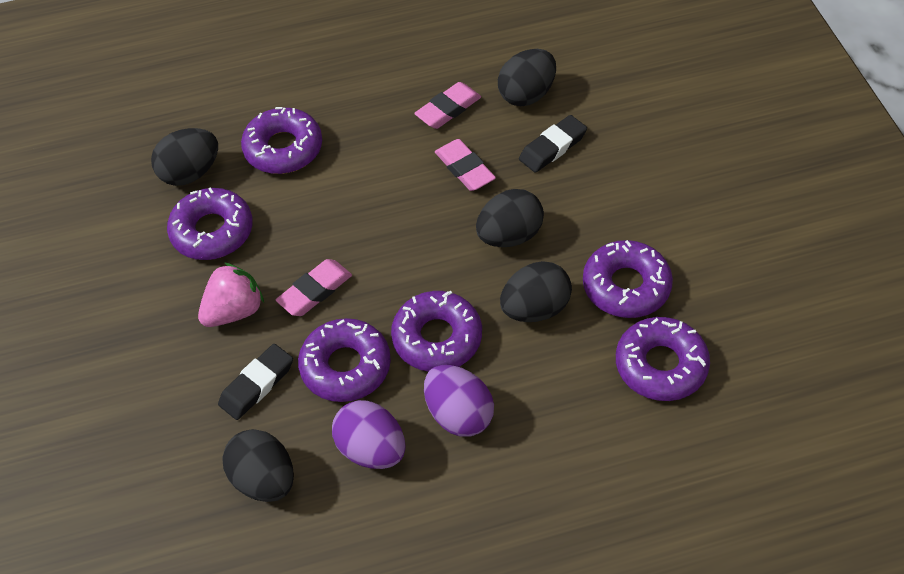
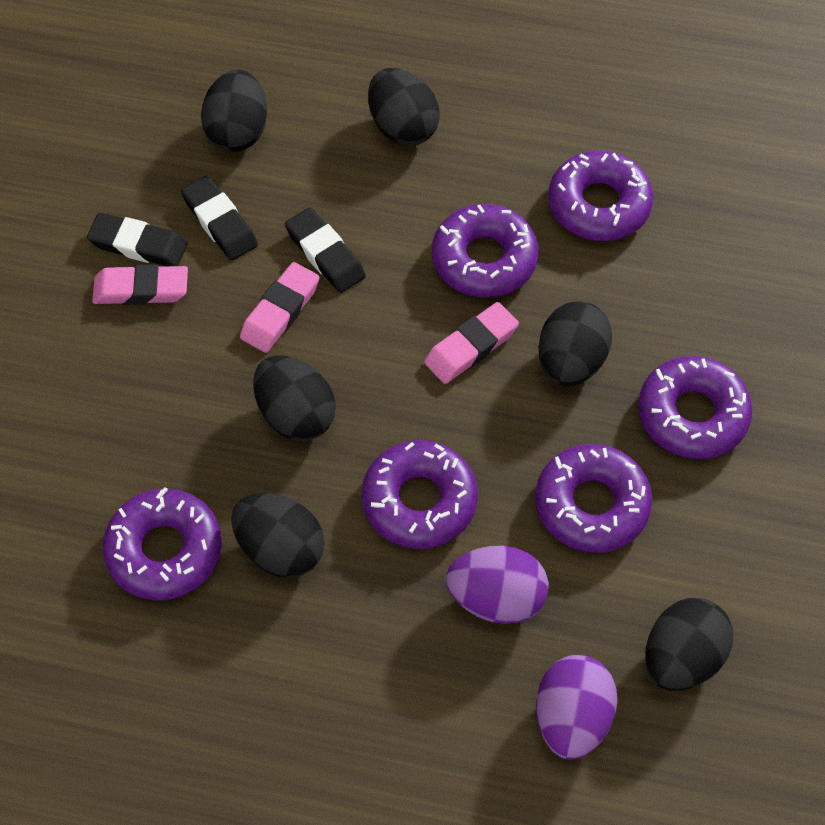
black egg: [151,128,218,186] [222,429,294,502] [476,189,544,247] [498,49,556,106] [500,261,572,322] = 5 -> [201,69,267,152] [231,493,325,578] [253,355,336,441] [368,68,440,146] [539,301,612,387] [645,598,733,691] = 6
black eraser: [218,344,293,420] [519,115,587,173] = 2 -> [87,213,187,266] [181,176,258,261] [285,207,366,293] = 3
pink strawberry: [198,262,264,327] = 1 -> none = 0

